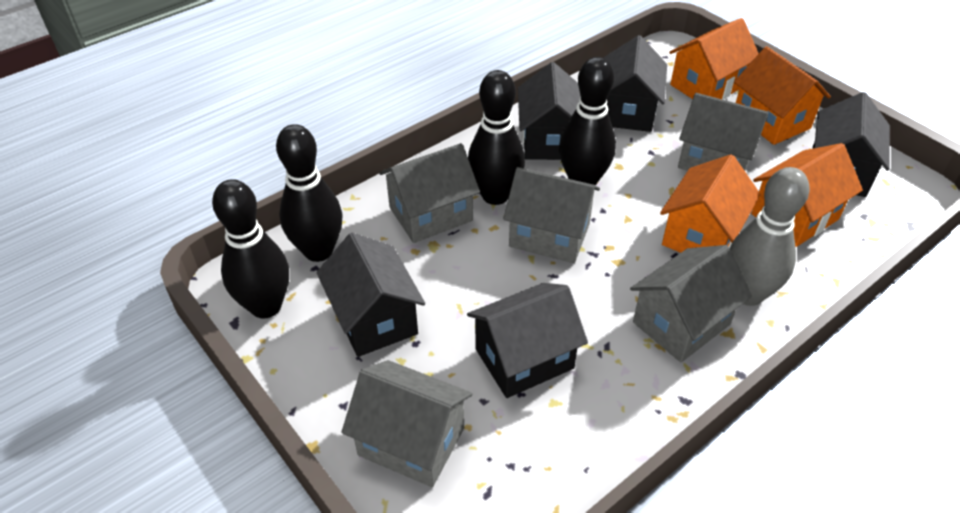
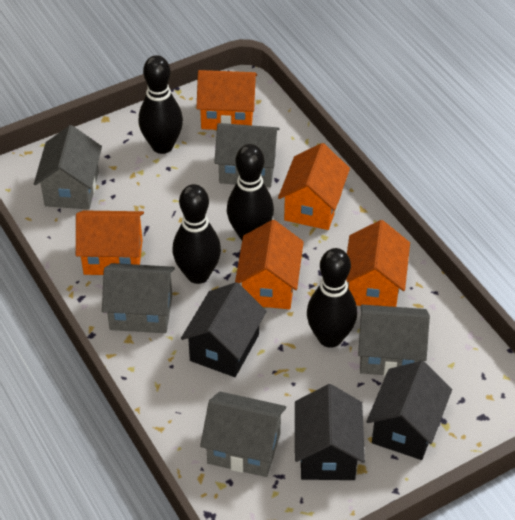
black house: [316,233,425,357] [467,283,588,398] [518,62,581,160] [604,35,667,132] [813,92,890,197] = 5 -> [181,282,267,377] [295,384,365,480] [367,361,452,460] = 3
grey bowling pin: [730,167,810,306] = 1 -> none = 0
orange house: [660,154,761,253] [669,18,759,100] [734,46,831,145] [751,143,863,247] = 4 -> [76,210,144,275] [196,70,257,130] [235,220,304,309] [278,143,350,230] [346,220,410,307] = 5

